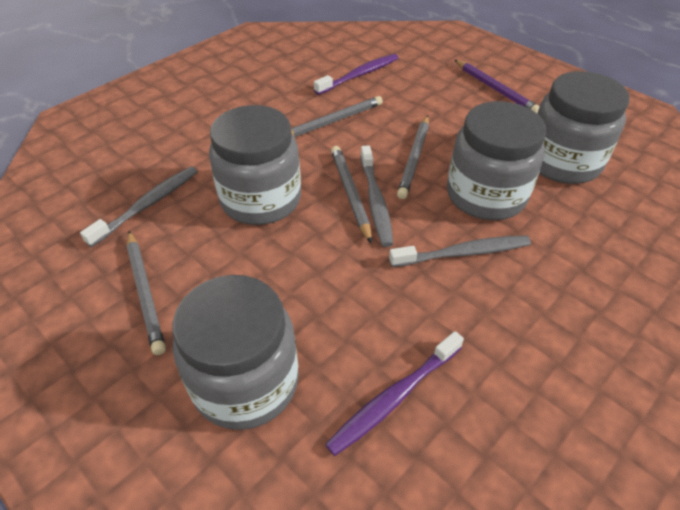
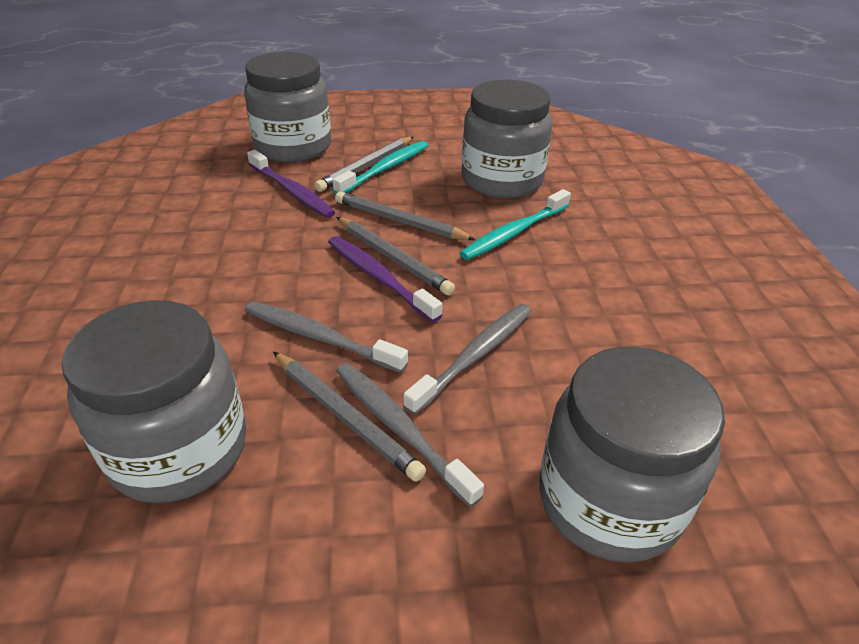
purple pencil: [455,60,540,113] = 1 -> none = 0
turquoise toothbrush: none = 0 -> [332,141,428,194] [460,189,571,260] = 2

